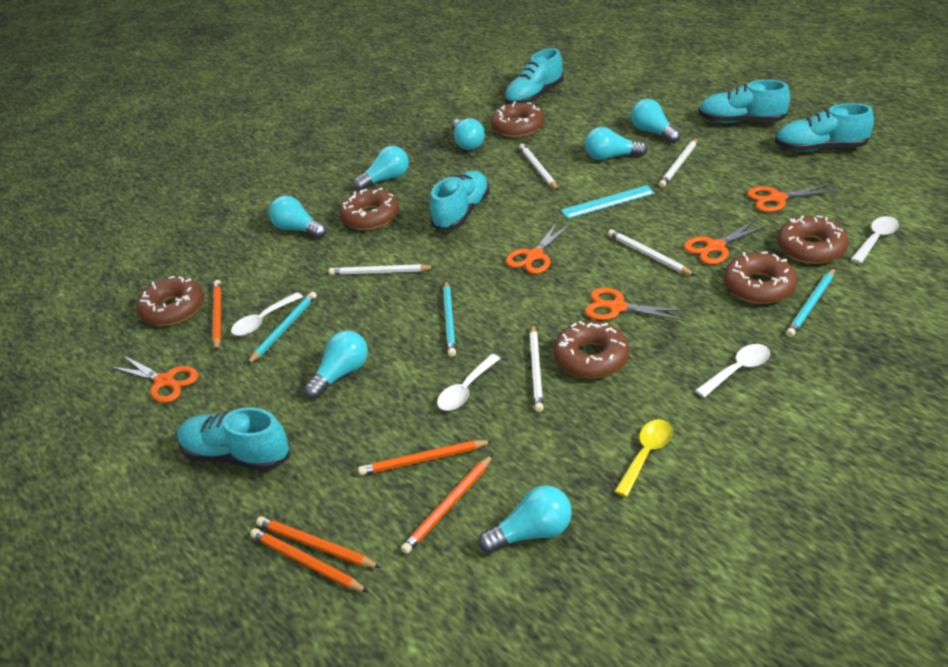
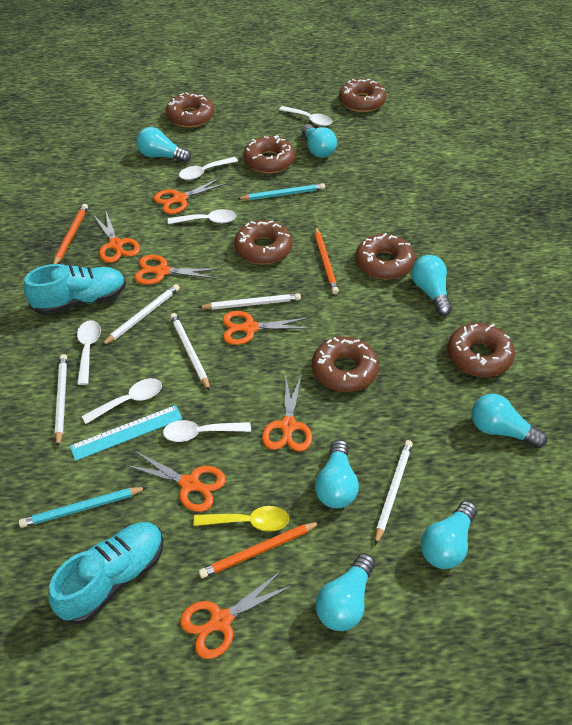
brown donut: [136,276,204,326] [339,187,399,230] [491,101,544,137] [553,321,629,379] [724,251,797,304] [777,215,849,264] = 6 -> [166,92,214,128] [234,220,293,265] [243,135,295,173] [312,337,379,392] [339,79,386,112] [355,233,415,280] [447,323,515,377] = 7
orange pencil: [212,280,221,351] [250,528,368,592] [256,516,381,568] [358,440,492,475] [401,454,493,554] = 5 -> [53,204,88,264] [199,522,320,578] [315,227,339,294] = 3
orange scissors: [110,355,198,403] [506,222,571,274] [585,287,687,321] [684,219,768,265] [747,184,838,212] = 5 -> [93,212,140,263] [125,451,226,512] [134,255,219,285] [154,177,228,214] [180,570,293,659] [222,311,311,345] [262,373,312,452] = 7
turquoise pencil: [247,291,317,365] [443,280,456,357] [786,268,835,337] = 3 -> [19,487,147,528] [237,183,325,200] = 2
turquoise shoe: [177,407,290,471] [430,171,490,231] [505,48,564,104] [698,80,790,123] [775,103,874,152] = 5 -> [24,264,126,315] [48,522,163,624] = 2
white spoon: [231,292,303,336] [437,354,501,411] [695,344,770,398] [851,216,899,264] = 4 -> [77,320,101,385] [82,378,162,424] [163,420,251,442] [168,209,236,224] [179,157,238,180] [279,106,332,126] = 6

